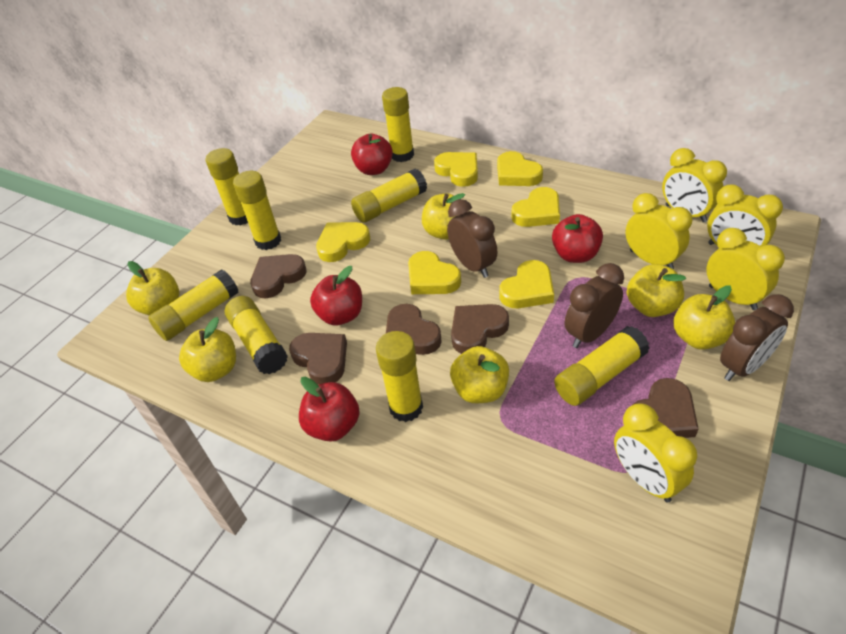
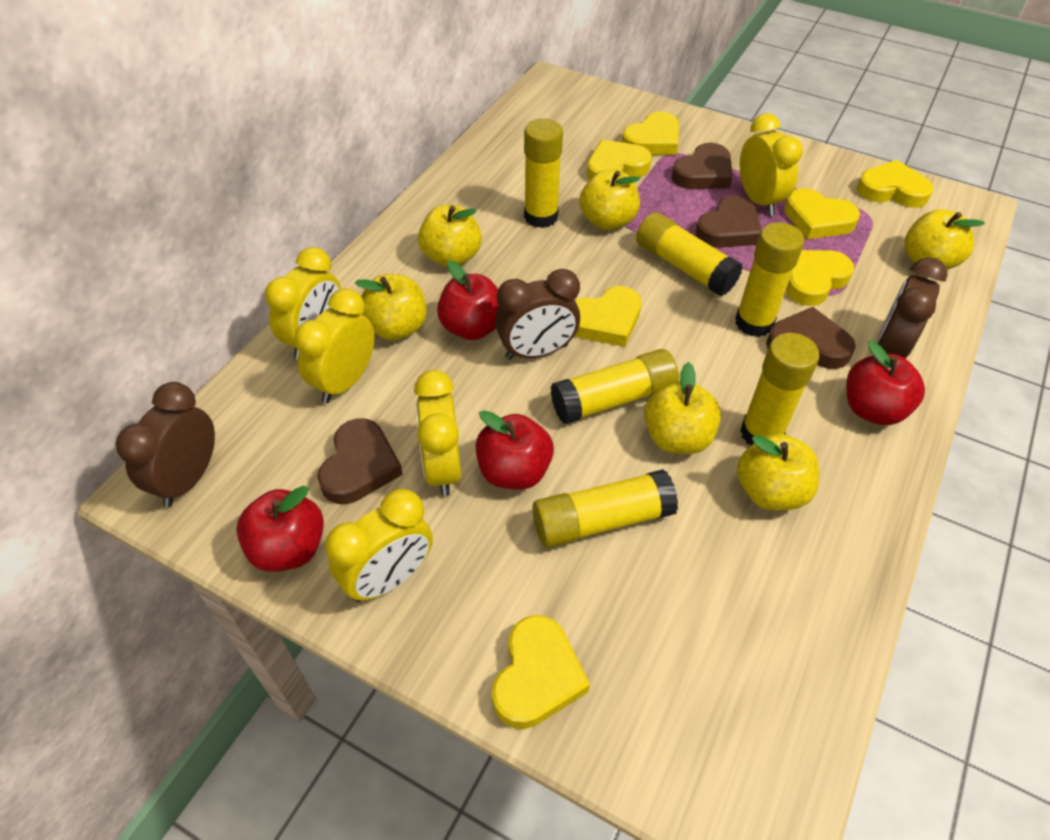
brown heart: [250,254,307,299] [289,333,347,385] [386,304,442,355] [451,304,509,354] [633,378,699,438] = 5 -> [317,418,403,504] [672,143,733,189] [696,195,761,248] [766,307,856,369] = 4
yellow glue stick: [148,269,239,341] [205,148,248,225] [225,296,288,374] [233,171,281,250] [351,168,427,223] [376,331,423,422] [382,87,414,162] [554,326,650,406] = 8 -> [524,118,563,228] [532,469,678,548] [551,349,679,424] [636,212,743,296] [735,222,804,337] [740,333,819,445] = 6
yellow heart: [316,222,370,262] [408,251,461,294] [434,152,478,187] [497,151,543,186] [499,260,554,308] [511,187,560,227] = 6 -> [492,615,590,729] [574,286,642,347] [587,139,652,180] [622,112,679,155] [784,188,860,239] [786,250,854,306] [857,160,934,208] = 7

